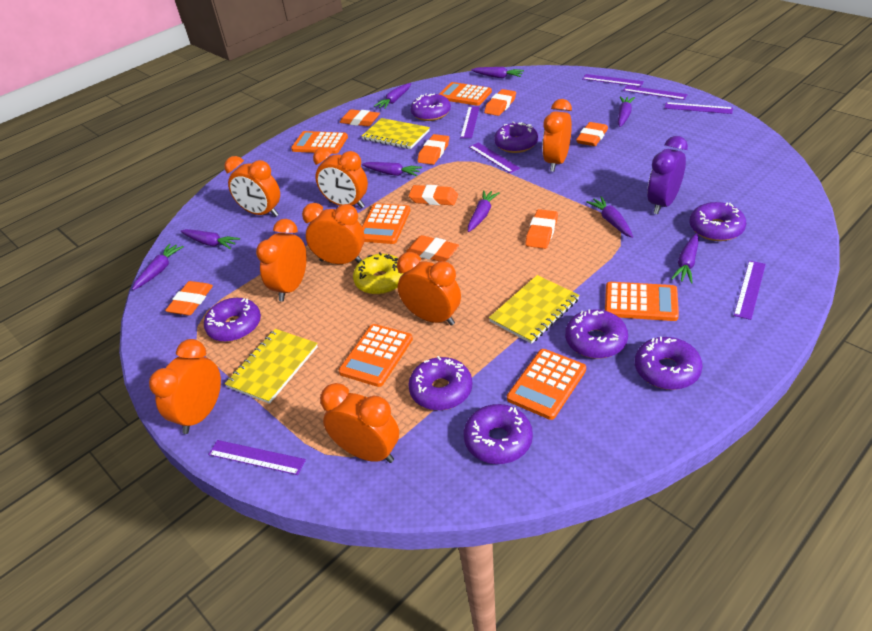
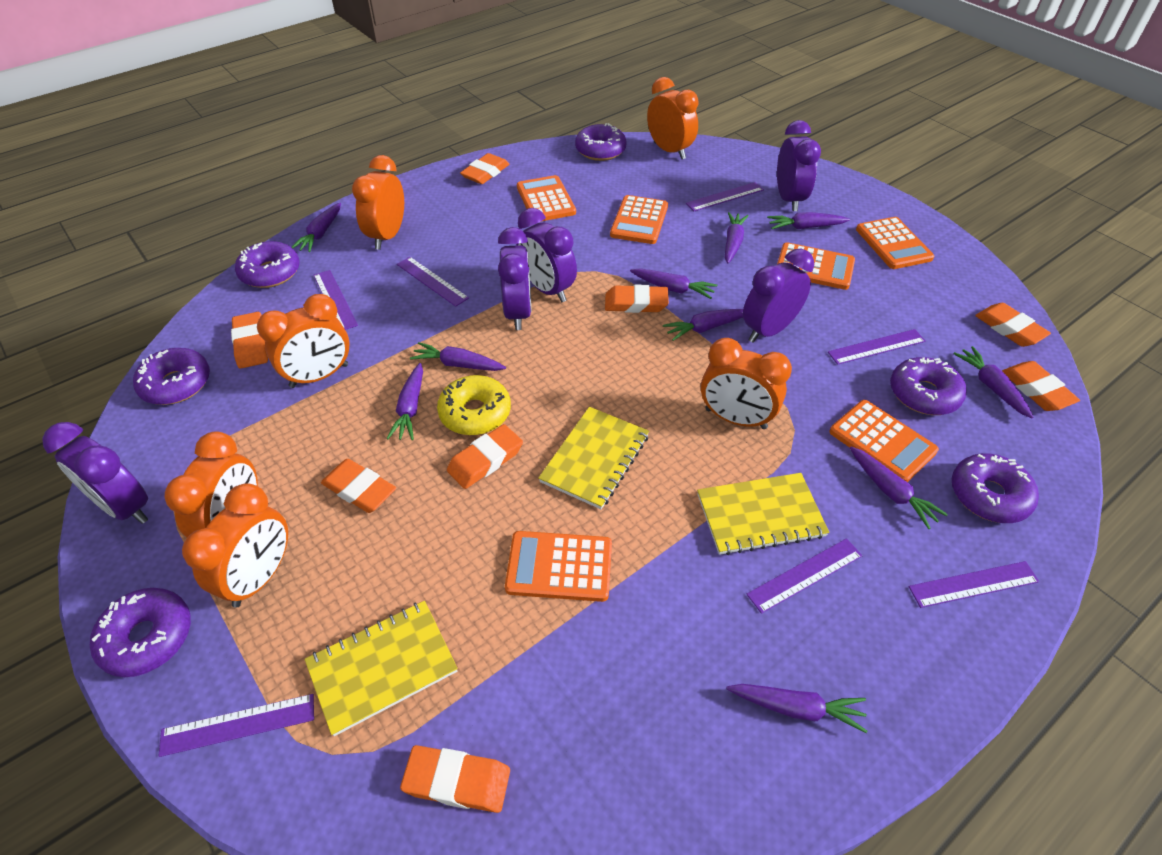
orange clock: [149,339,221,434] [224,156,280,217] [256,219,307,301] [302,203,365,264] [313,147,368,208] [320,383,399,463] [397,252,461,326] [542,99,572,172] = 8 -> [165,432,258,537] [182,483,288,608] [257,294,349,388] [352,155,404,250] [647,77,699,159] [701,338,792,429] = 6
purple carrot: [132,244,184,290] [181,229,240,249] [362,162,422,176] [374,83,411,109] [468,190,500,232] [471,67,524,78] [586,196,633,238] [618,96,635,127] [671,233,699,284] = 9 -> [292,203,341,252] [386,363,423,440] [410,342,506,371] [630,268,717,299] [663,309,743,341] [725,212,749,264] [726,684,867,733] [767,212,850,229] [850,446,948,529] [953,346,1034,418] = 10
purple clock: [647,136,688,214] = 1 -> [42,422,148,524] [498,227,531,330] [517,208,577,302] [743,249,814,343] [777,120,821,211] = 5
purple donut: [204,298,261,342] [408,356,472,410] [410,93,451,121] [464,404,533,464] [494,122,538,153] [565,309,628,359] [635,337,703,390] [690,202,746,241] = 8 -> [90,588,191,677] [133,348,210,405] [235,241,300,288] [575,123,627,161] [890,357,967,415] [952,453,1039,523] = 6

